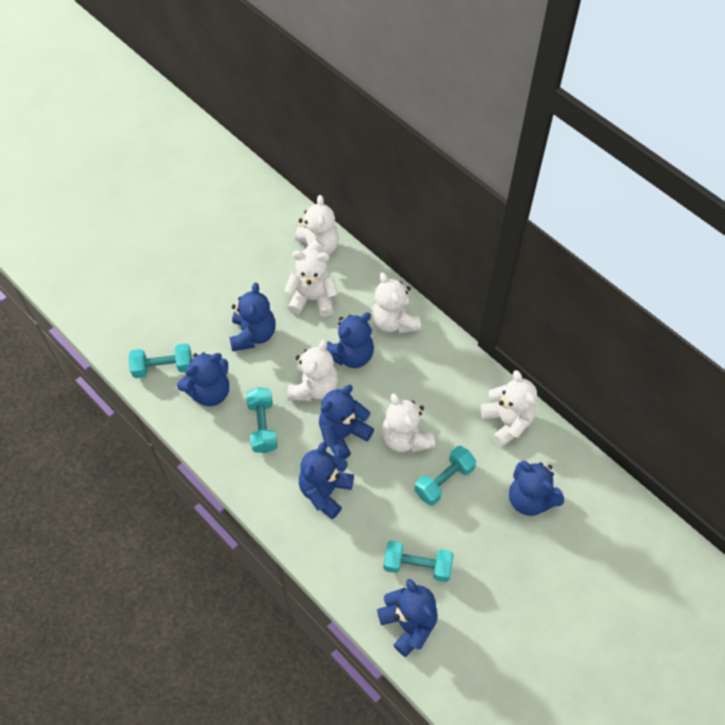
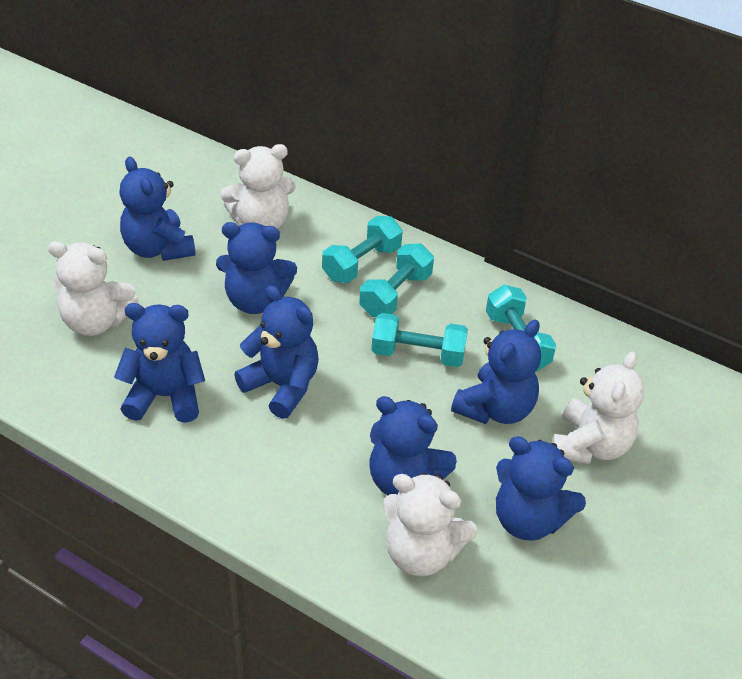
white teddy bear: [285,250,338,317] [287,339,338,401] [295,195,339,255] [371,272,421,334] [382,393,435,453] [480,370,537,447] = 6 -> [48,241,139,336] [220,144,296,229] [383,473,478,576] [552,351,645,464] = 4

